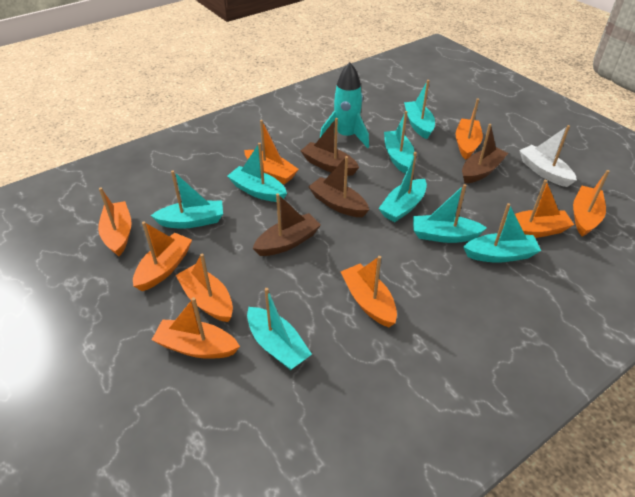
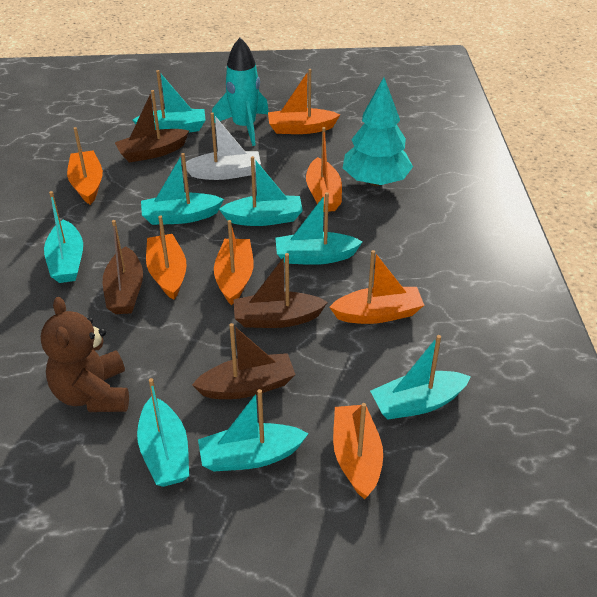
brown teddy bear: none = 0 -> [41,297,129,412] = 1
orange boat: [98,188,132,256] [133,221,192,291] [152,297,240,359] [176,253,233,322] [244,120,299,185] [341,256,397,327] [456,98,483,160] [502,180,574,238] [573,170,609,237] = 9 -> [67,127,103,205] [146,216,187,300] [214,220,254,306] [268,69,340,134] [306,127,342,212] [330,250,424,324] [333,403,383,499] = 7
turquoise tree: none = 0 -> [343,77,413,186] = 1

